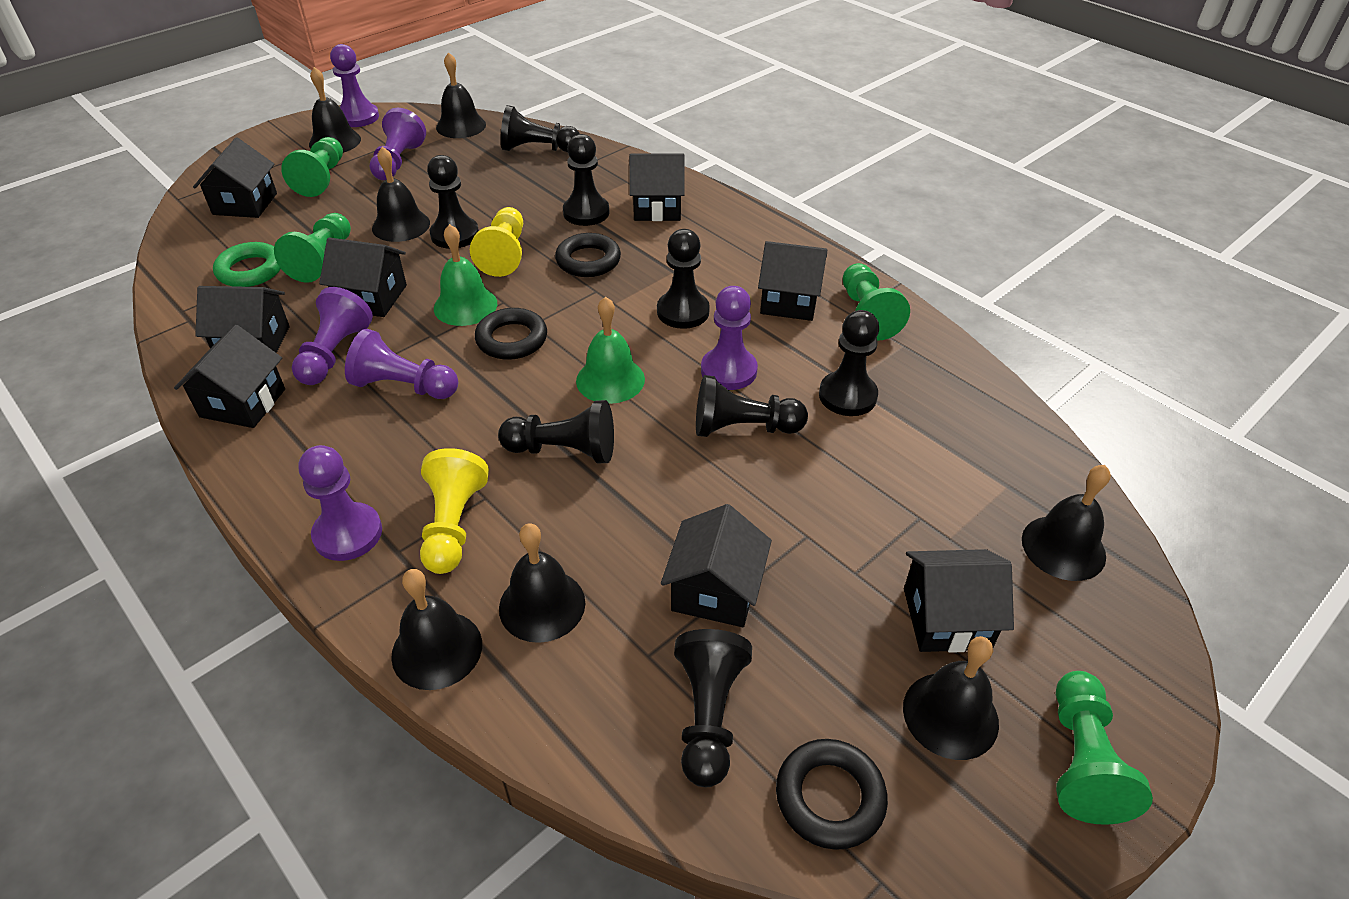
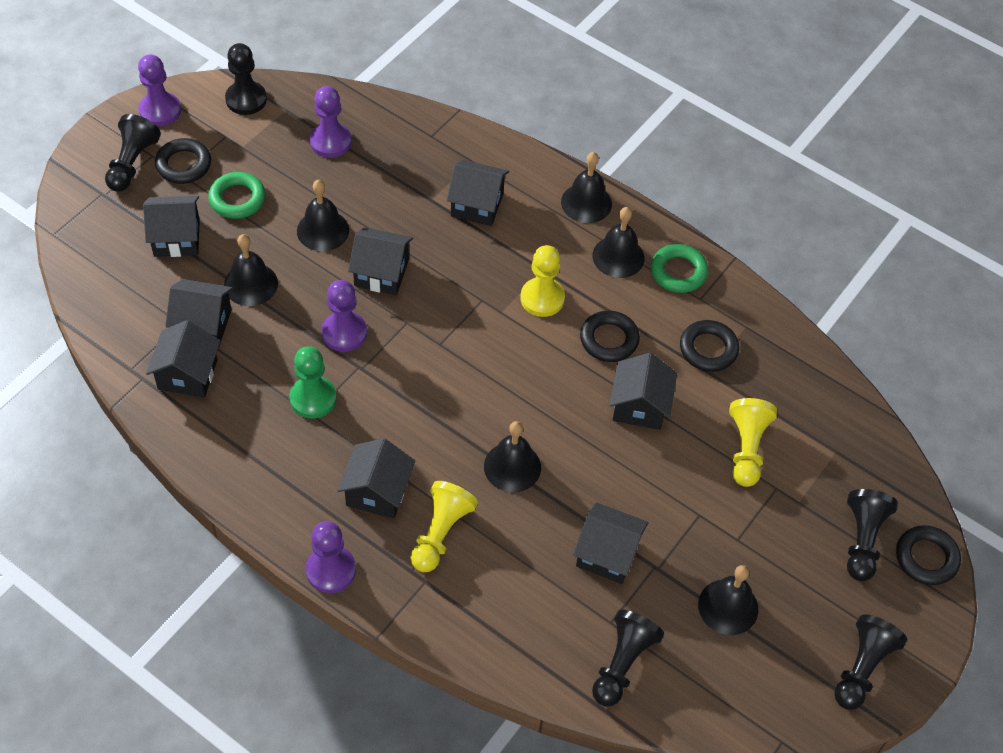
black bell: [309,67,361,153] [372,147,430,242] [391,569,482,690] [436,52,486,138] [499,523,585,643] [903,636,999,760] [1022,465,1111,581] = 7 -> [224,234,278,306] [297,180,349,251] [484,421,541,492] [561,152,612,223] [592,207,645,278] [698,565,758,635] = 6
black pawn: [427,155,479,249] [498,400,614,463] [501,105,580,152] [563,134,610,226] [657,229,710,329] [674,629,752,787] [696,375,808,437] [819,310,879,416] = 8 -> [105,114,161,192] [225,43,267,115] [592,610,664,706] [834,614,907,710] [847,489,898,581] = 5
black ring: [475,308,547,360] [555,233,621,277] [776,739,888,850] = 3 -> [155,138,211,184] [580,311,640,362] [680,320,739,372] [896,525,961,585] = 4
green bell: [434,224,497,326] [576,296,645,404] = 2 -> none = 0
green pawn: [274,213,351,283] [281,137,343,197] [843,263,910,341] [1056,671,1153,825] = 4 -> [289,346,337,419] = 1
green ring: [213,242,281,287] = 1 -> [208,172,265,219] [651,244,708,293] = 2
purple pawn: [292,287,373,385] [299,445,382,561] [330,44,379,127] [345,329,458,399] [370,108,426,180] [701,286,758,390] = 6 -> [138,54,181,126] [306,521,356,593] [309,86,352,158] [321,280,367,352] = 4
yellow pawn: [420,448,489,574] [470,207,523,277] = 2 -> [410,481,478,572] [520,245,565,317] [729,398,777,487] = 3

